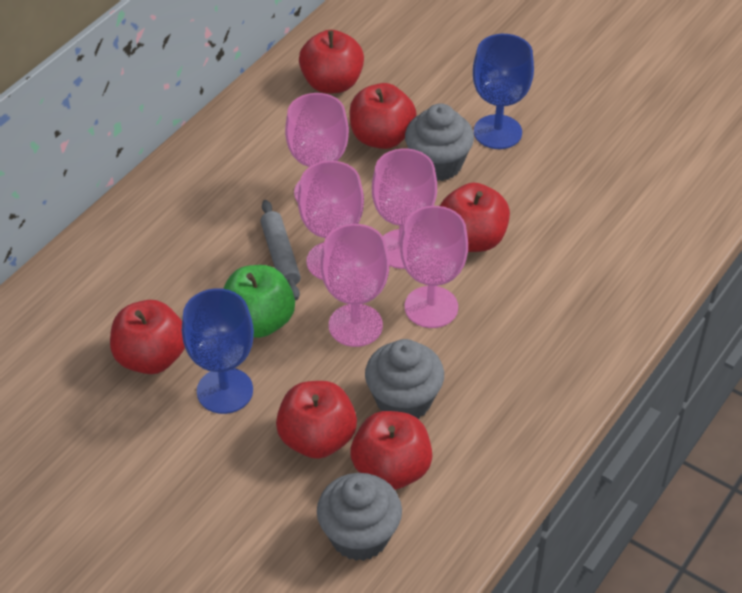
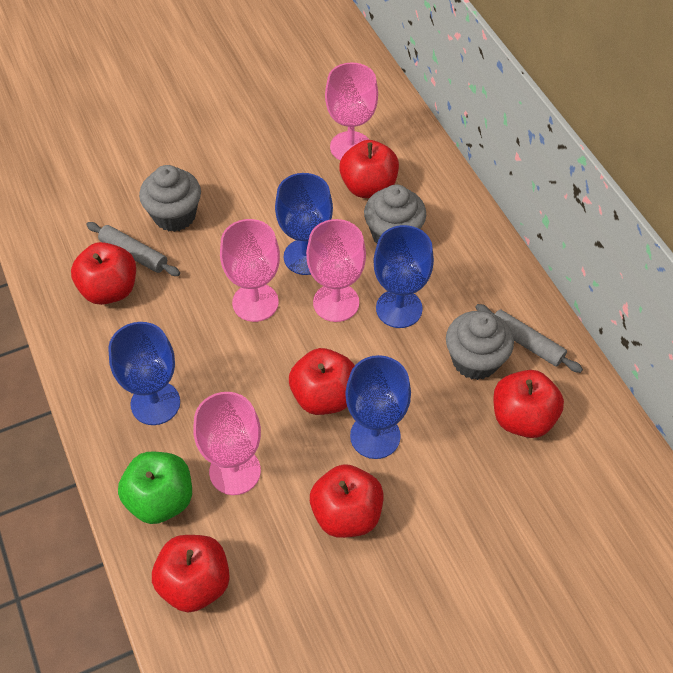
blue goblet: [182,288,254,414] [473,34,534,149] = 2 -> [108,322,180,425] [275,173,333,275] [345,355,411,459] [373,225,434,328] = 4
grey rolling pin: [260,200,301,300] = 1 -> [86,222,180,276] [475,304,583,373] = 2
pink goblet: [285,93,349,202] [298,161,364,280] [321,224,389,347] [372,149,437,269] [400,206,468,328] = 5 -> [193,392,261,495] [220,219,280,322] [306,219,366,322] [325,62,378,160] = 4

